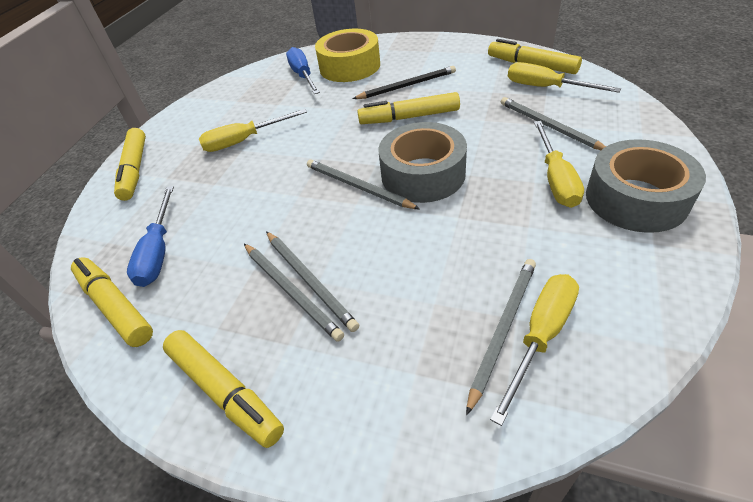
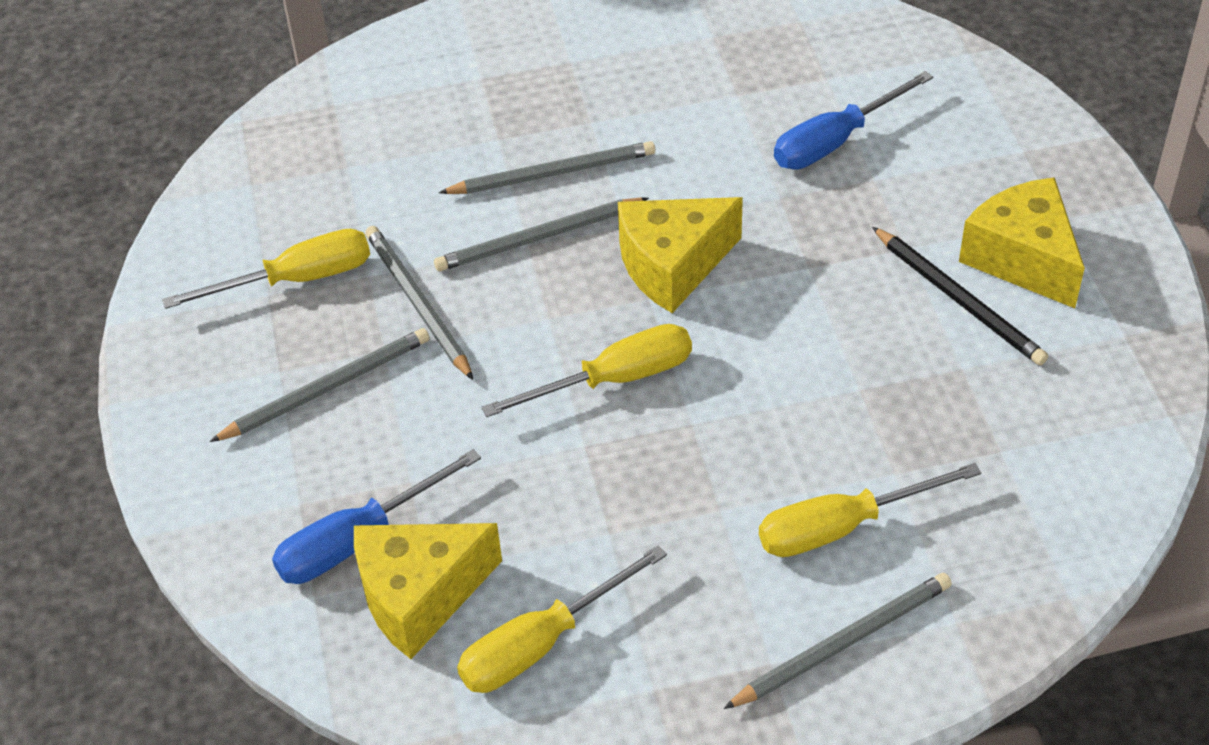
grey tape: [378,122,467,203] [586,139,706,233] = 2 -> none = 0
yellow cheese: none = 0 -> [354,523,502,659] [618,197,743,313] [959,177,1085,308] = 3
yellow marker: [71,257,153,347] [114,128,146,201] [163,330,284,448] [357,92,460,124] [488,39,582,74] = 5 -> none = 0
yellow tape: [315,29,380,82] = 1 -> none = 0

